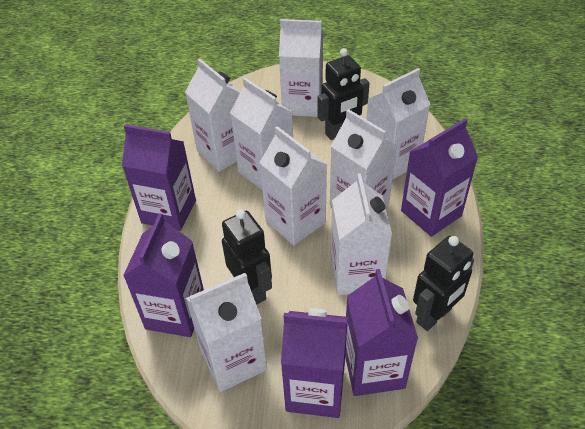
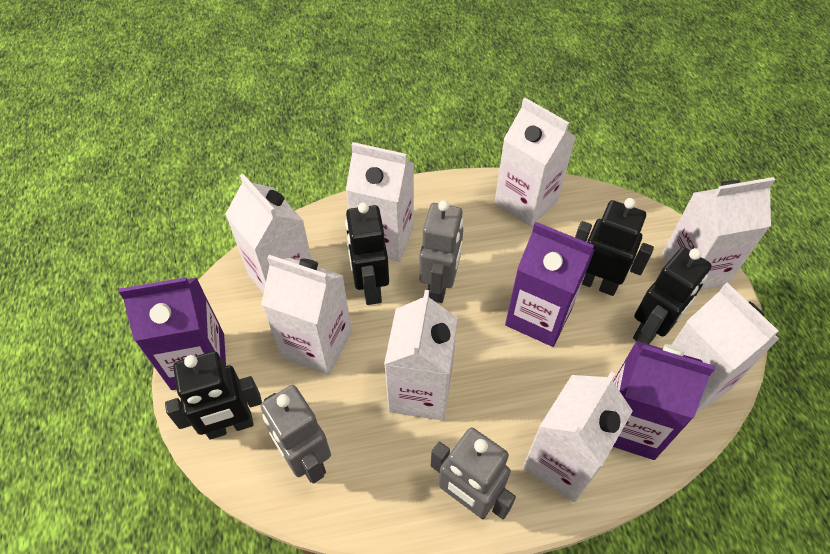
black robot: [222,209,272,305] [317,48,369,140] [413,236,474,331] = 3 -> [165,351,262,440] [345,202,389,305] [575,198,654,296] [633,247,712,344] = 4
grey robot: none = 0 -> [261,385,331,484] [419,200,463,303] [431,428,516,519] = 3
purple carton: [122,124,196,231] [123,213,204,337] [281,308,348,418] [345,269,418,396] [401,119,478,237] = 5 -> [119,277,226,390] [505,222,594,347] [613,341,715,460] = 3

